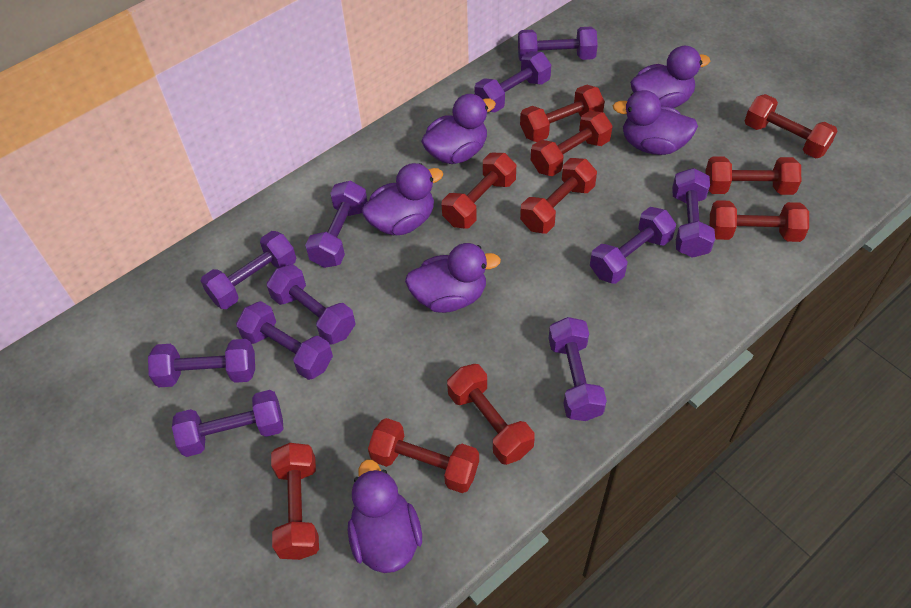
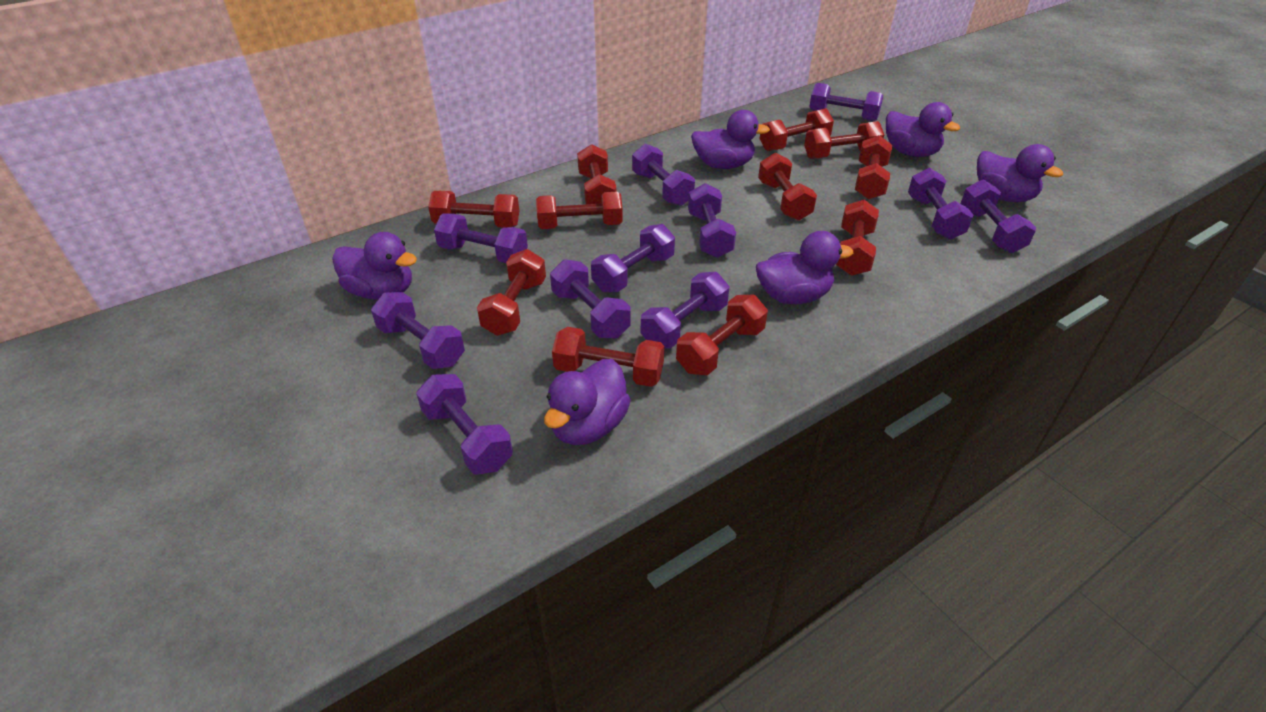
red dumbbell: [271,443,319,560] [368,418,479,493] [442,153,516,229] [447,364,535,465] [520,85,605,142] [520,158,597,233] [531,110,612,176] [706,157,801,195] [710,200,809,242] [745,94,838,158] = 10 -> [428,191,519,228] [477,249,546,336] [536,192,623,229] [552,327,665,387] [577,144,616,204] [676,295,768,375] [758,153,817,220] [759,108,834,151] [804,121,884,159] [836,200,879,276] [855,135,892,200] = 11

